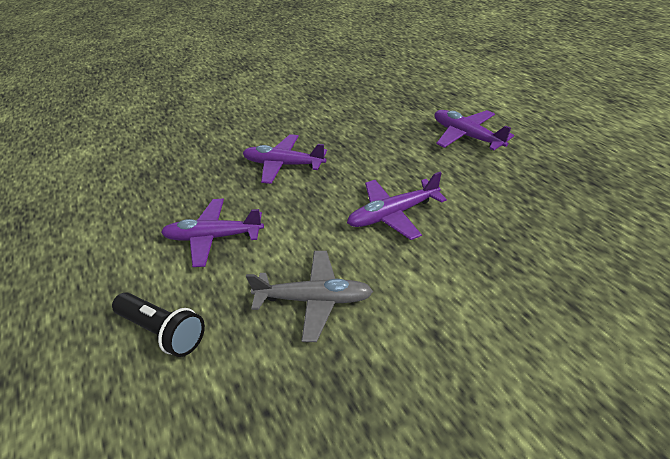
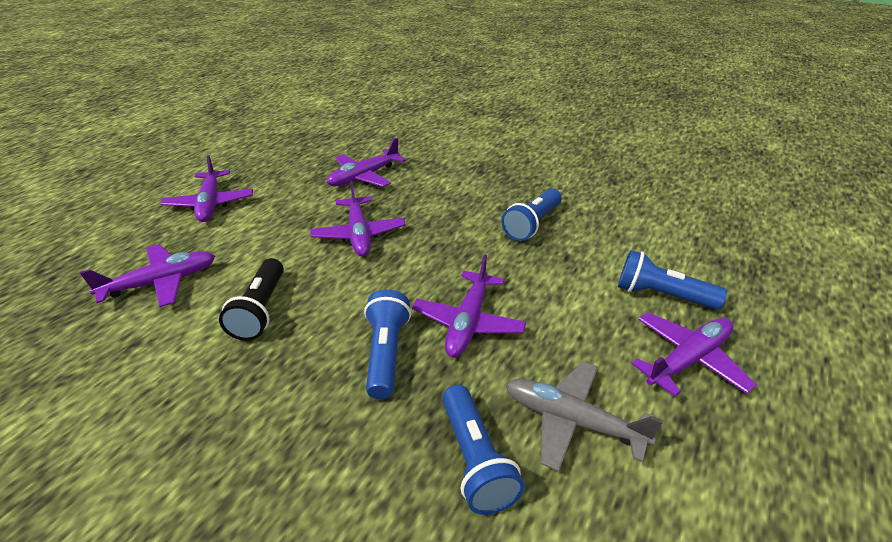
blue flashlight: none = 0 -> [364,289,411,399] [442,385,525,515] [501,188,561,241] [618,250,727,309] = 4
purple plane: [161,198,264,267] [243,134,327,184] [347,172,447,240] [434,110,514,151] = 4 -> [80,244,215,307] [161,155,253,222] [310,181,406,256] [327,138,406,187] [412,254,526,357] [631,312,756,396] = 6

